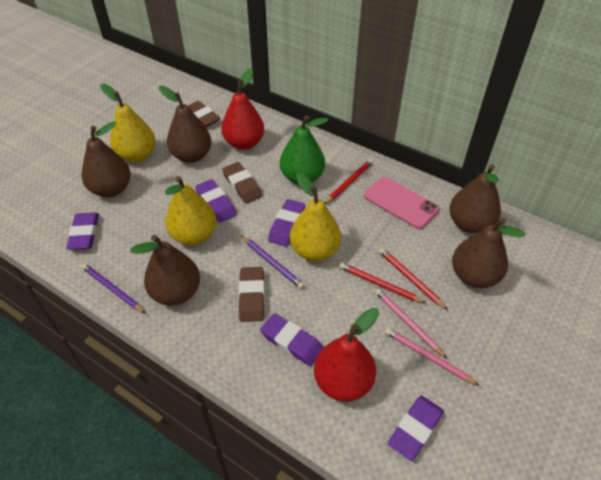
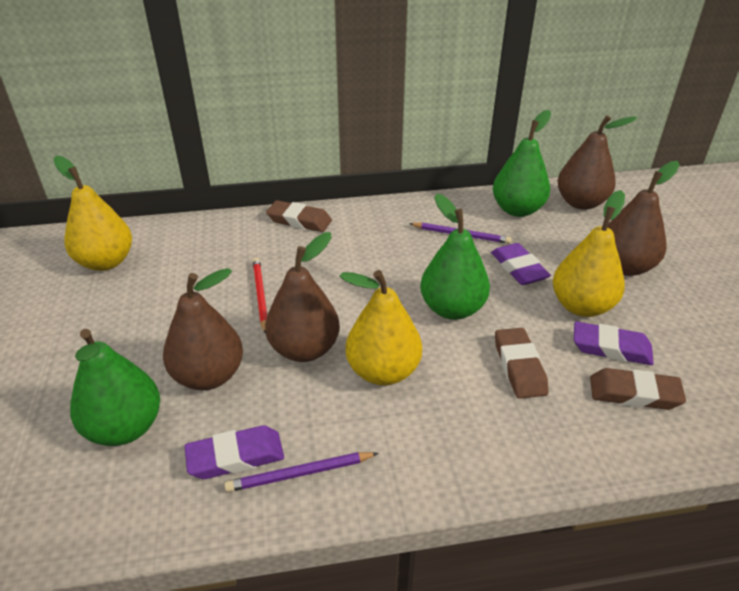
brown pear: [82,122,131,197] [130,235,200,306] [159,86,212,163] [450,164,501,233] [452,218,525,288] = 5 -> [163,268,243,390] [265,232,340,362] [557,115,637,210] [608,161,680,276] = 4
green pear: [280,115,328,185] = 1 -> [70,329,160,446] [420,193,490,320] [493,110,551,217] = 3
pink pencil: [375,289,447,359] [385,328,480,386] = 2 -> none = 0
pink phone: [364,177,439,229] = 1 -> none = 0
purple eraser: [66,213,99,250] [195,179,237,223] [260,313,323,366] [268,199,305,246] [388,396,444,461] = 5 -> [184,425,284,479] [491,243,551,285] [574,321,654,365] = 3
red pear: [221,68,264,150] [314,308,379,402] = 2 -> none = 0
red pencil: [324,159,373,204] [339,263,426,303] [379,248,448,310] = 3 -> [253,258,267,334] = 1

